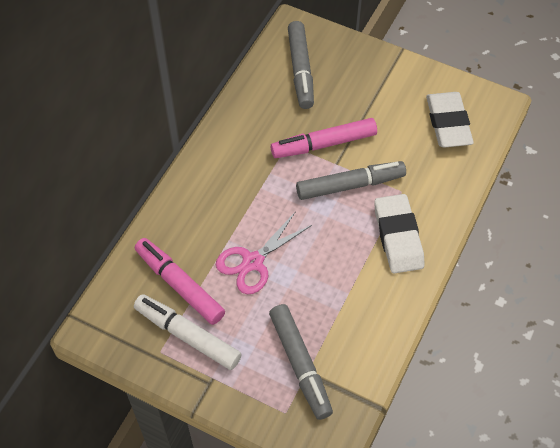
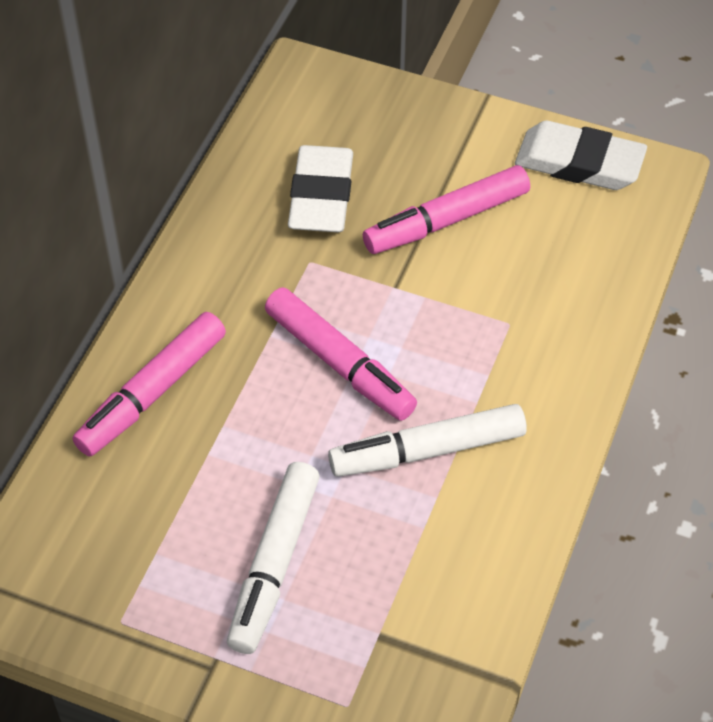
grey marker: [269,304,333,420] [288,21,314,109] [296,161,406,200] = 3 -> none = 0
pink marker: [135,238,225,325] [271,118,377,158] = 2 -> [73,312,226,457] [265,287,417,421] [363,165,530,254] = 3
pink scissors: [216,211,312,294] = 1 -> none = 0
white marker: [134,294,242,370] = 1 -> [227,462,320,654] [328,404,527,477] = 2

